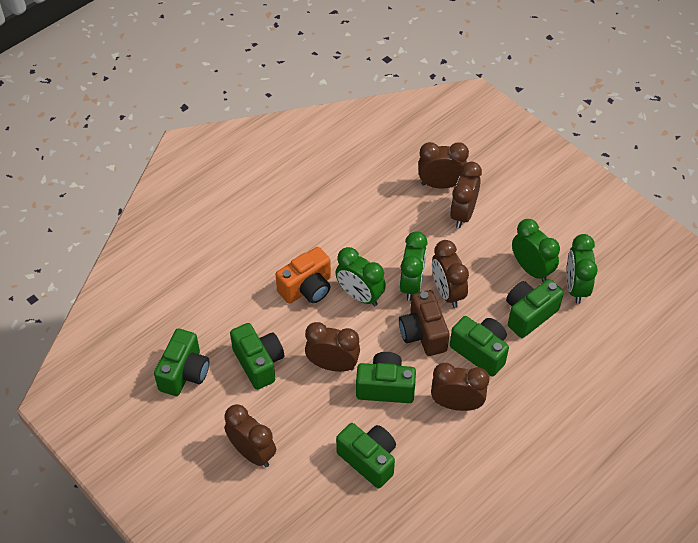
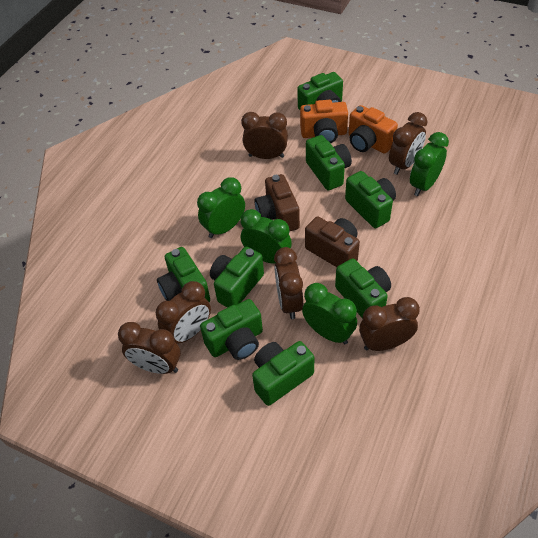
brown camera: [399,290,450,356] = 1 -> [254,174,300,232] [305,217,360,267] = 2
green camera: [154,328,209,396] [230,323,284,390] [336,423,396,489] [356,352,416,403] [450,316,509,376] [506,279,564,338] = 6 -> [157,247,210,302] [200,299,263,360] [210,247,264,308] [252,341,314,406] [297,72,343,110] [306,135,352,190] [335,258,391,319] [345,171,396,228] = 8
orange camera: [276,247,331,304] = 1 -> [300,100,348,143] [349,105,398,154] = 2

